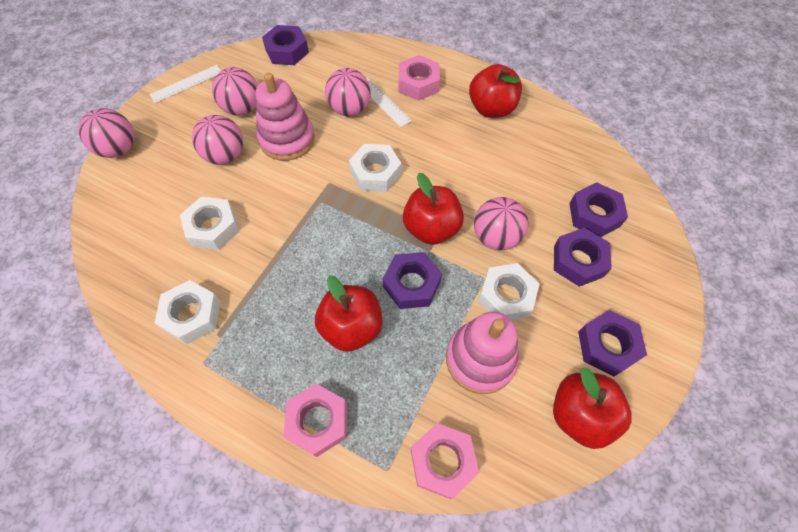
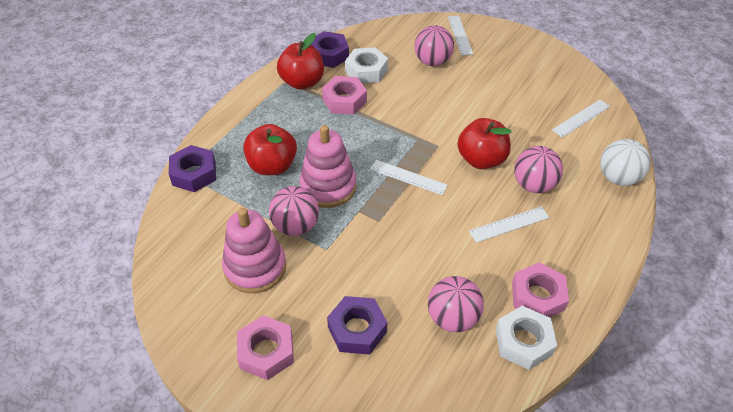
pink ball: [78,108,134,158] [192,115,243,165] [212,67,258,115] [325,68,371,116] [474,197,528,250] = 5 -> [269,186,319,236] [414,25,454,66] [428,276,484,332] [514,146,563,193] = 4
purple nut: [262,25,309,65] [383,252,442,309] [554,228,612,287] [569,182,628,237] [578,310,647,377] = 5 -> [169,145,216,192] [311,31,349,68] [327,296,388,354] = 3
red apple: [315,275,383,352] [403,173,464,245] [469,64,522,118] [553,368,631,449] = 4 -> [243,124,297,175] [277,33,324,90] [457,118,512,169] = 3
white ball: none = 0 -> [600,139,651,186] = 1
white nut: [155,280,220,344] [180,197,240,250] [349,144,401,192] [478,263,540,320] = 4 -> [345,47,388,84] [496,306,557,370] = 2
white ruler: [149,65,221,103] [366,77,412,127] = 2 -> [370,160,448,195] [448,16,473,56] [469,206,550,243] [552,99,610,138] = 4

